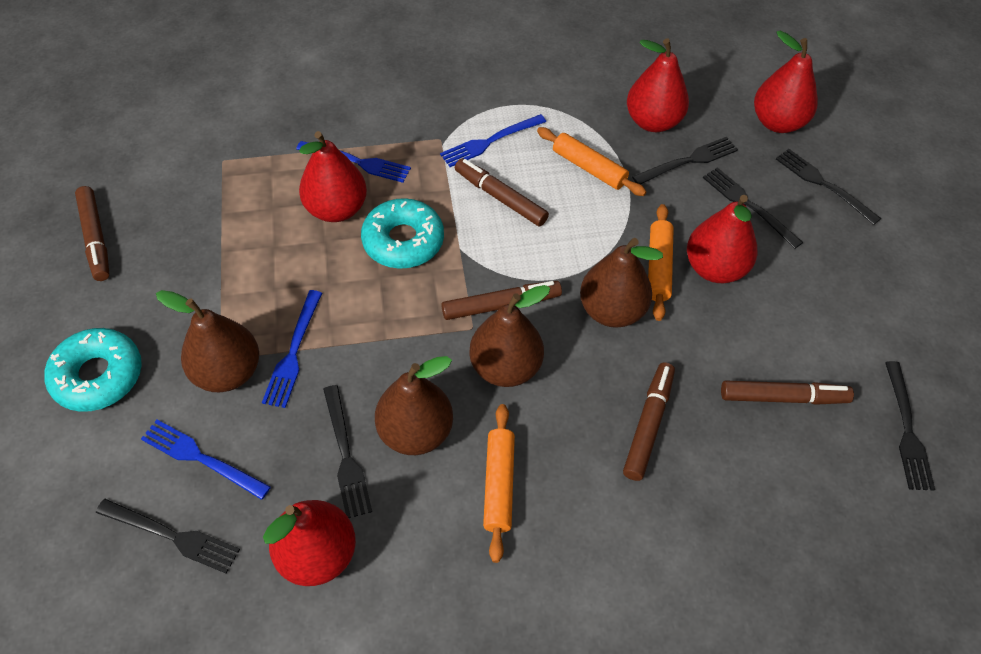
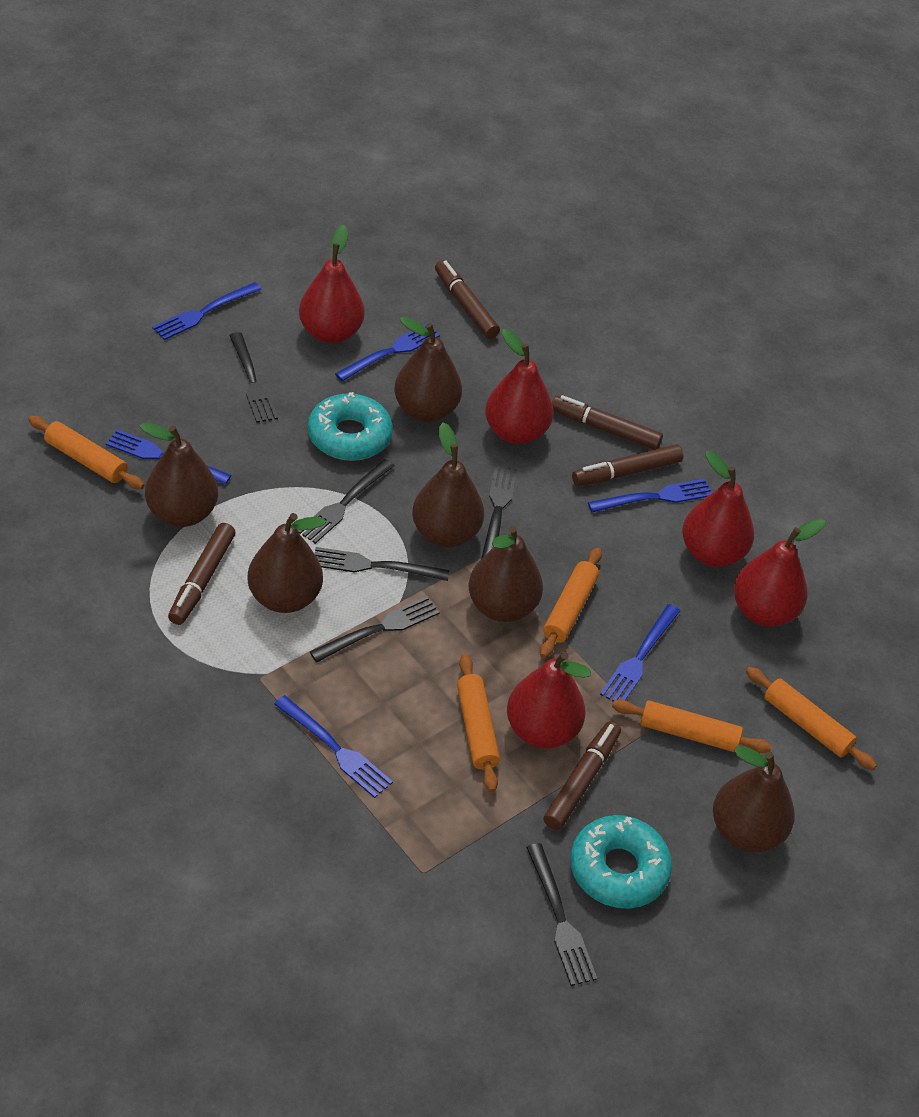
blue fork: [141,420,271,500] [262,290,322,408] [296,141,411,183] [440,114,546,167] = 4 -> [106,429,231,484] [152,282,262,340] [274,695,393,798] [335,323,440,381] [588,479,712,512] [600,604,680,701] = 6
brown pear: [156,290,259,392] [375,356,453,455] [469,285,550,387] [580,238,663,328] = 4 -> [140,423,218,527] [248,513,326,613] [394,317,462,422] [412,423,484,547] [469,526,543,622] [713,746,795,852] = 6
orange rolling pin: [483,404,515,563] [537,127,646,196] [648,204,674,321] = 3 -> [28,416,145,489] [457,654,500,792] [540,547,602,658] [612,699,772,753] [746,667,877,770] = 5

